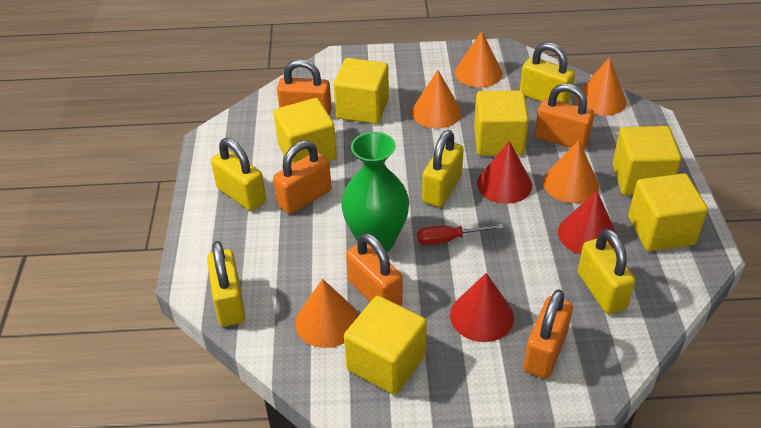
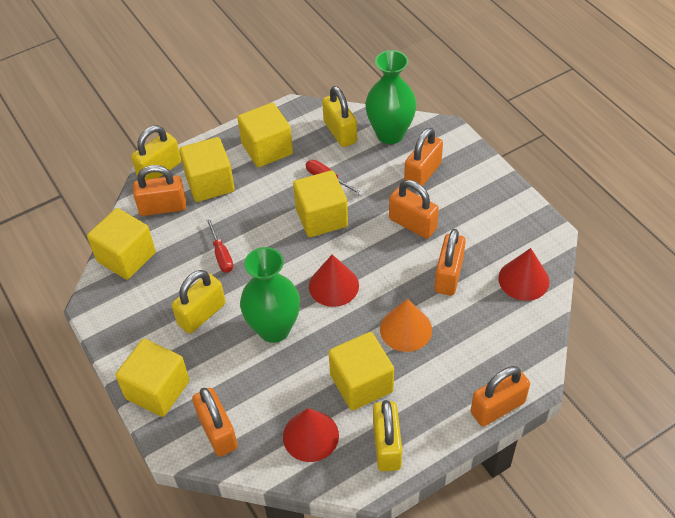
green vase: [341,132,409,252] = 1 -> [240,247,300,343] [365,50,417,144] = 2
orange cone: [295,279,358,348] [411,70,462,128] [455,31,503,87] [543,140,599,203] [576,57,626,116] = 5 -> [380,299,432,352] = 1
orange padlock: [273,140,332,214] [277,59,332,116] [346,233,403,306] [524,289,573,379] [535,84,594,150] = 5 -> [133,165,186,216] [192,388,238,457] [389,180,439,239] [404,127,443,186] [434,229,466,296] [471,366,530,426] = 6
red screwdriver: [417,224,503,245] = 1 -> [206,217,233,273] [306,160,363,195] = 2
yellow padlock: [207,241,245,326] [211,138,266,211] [422,130,464,207] [520,42,575,103] [578,229,635,314] = 5 -> [131,125,181,180] [172,270,226,334] [322,86,357,147] [373,400,402,471] = 4

